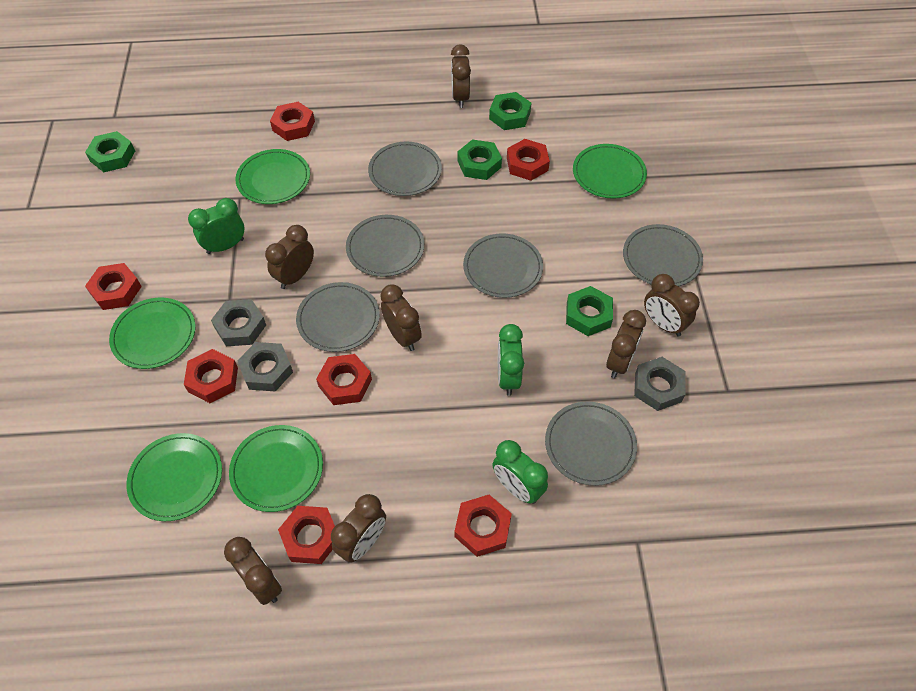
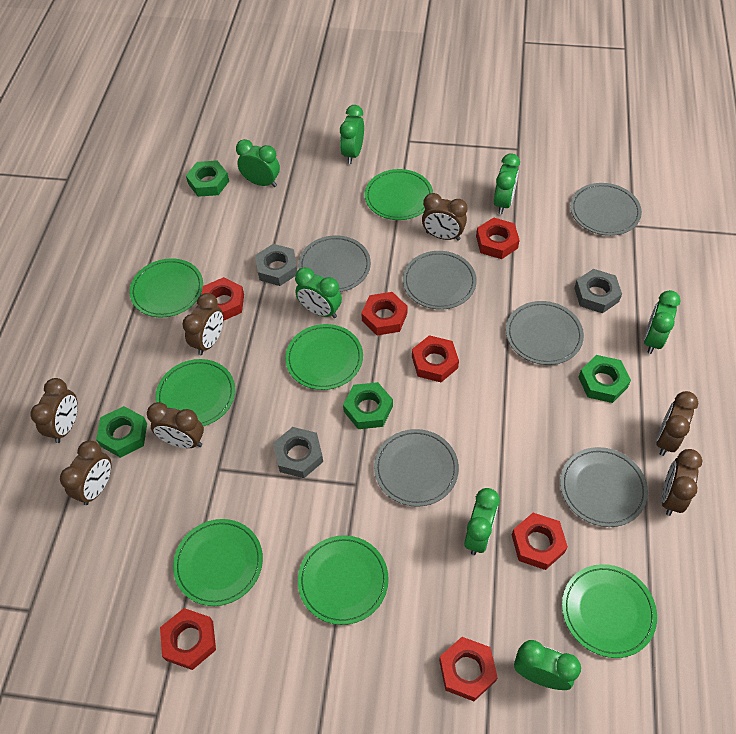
green clock: [188,198,245,254] [492,440,548,504] [498,324,524,396] = 3 -> [236,139,280,187] [295,267,342,318] [340,105,364,164] [464,488,500,555] [494,153,520,214] [514,640,581,690] [644,290,681,354] = 7
green plate: [109,298,196,369] [126,433,222,521] [229,425,323,512] [235,149,310,204] [573,144,647,199] = 5 -> [129,258,203,318] [155,359,235,426] [173,519,263,606] [285,324,363,390] [298,535,389,625] [365,169,433,220] [562,564,657,658] = 7

